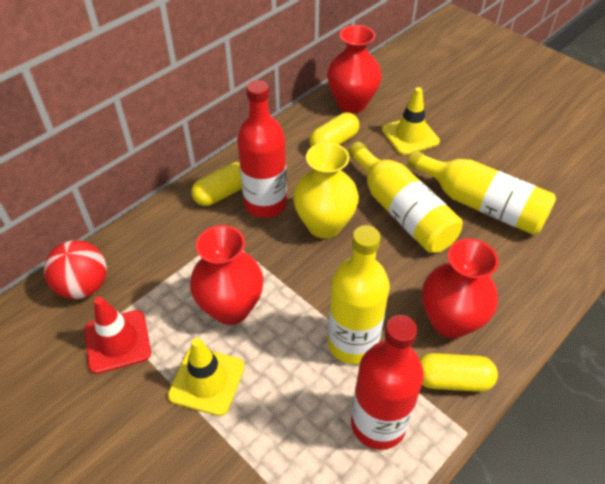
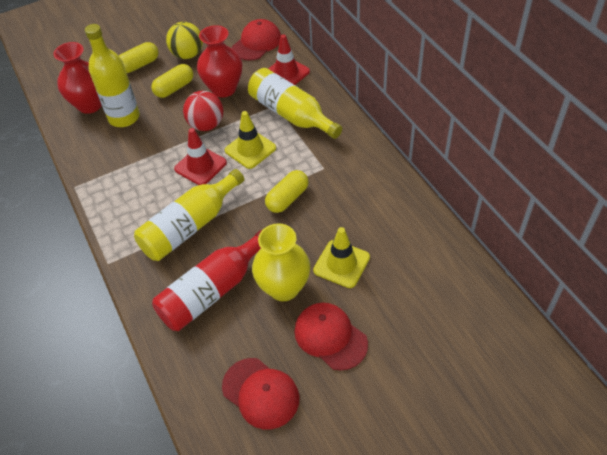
red bottle: [237,80,287,218] [351,315,424,450] = 2 -> [152,230,262,331] = 1
red cap: none = 0 -> [222,358,299,429] [232,19,281,61] [294,303,368,371] = 3
red traffic cone: [85,296,151,374] = 1 -> [174,128,227,185] [268,34,310,85] = 2
red vase: [190,225,263,325] [327,25,382,113] [422,238,499,339] = 3 -> [54,42,102,114] [197,25,242,97] = 2
yellow ball: none = 0 -> [166,22,203,59] = 1

